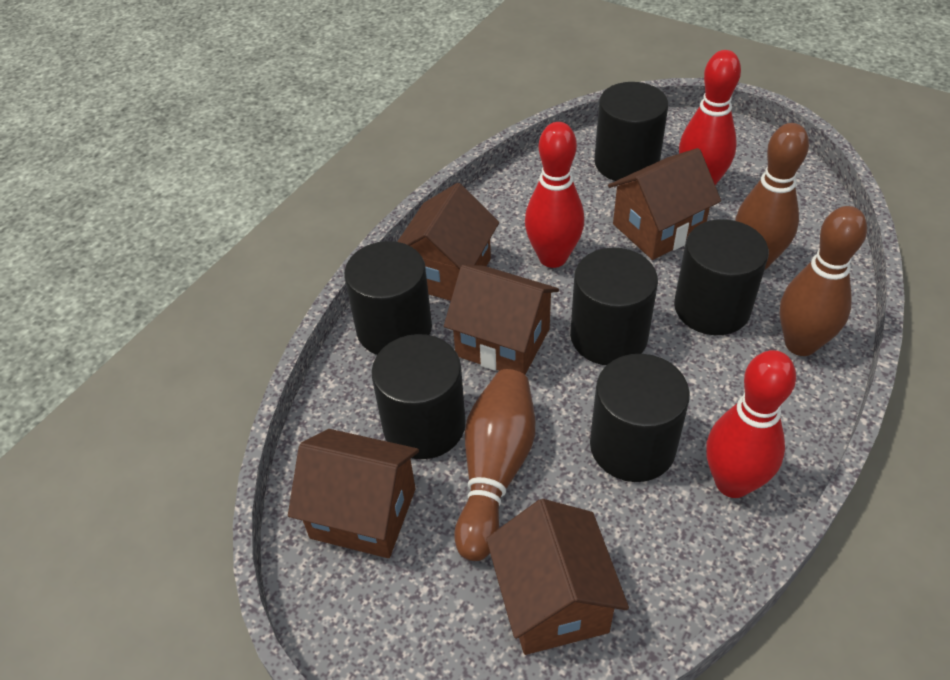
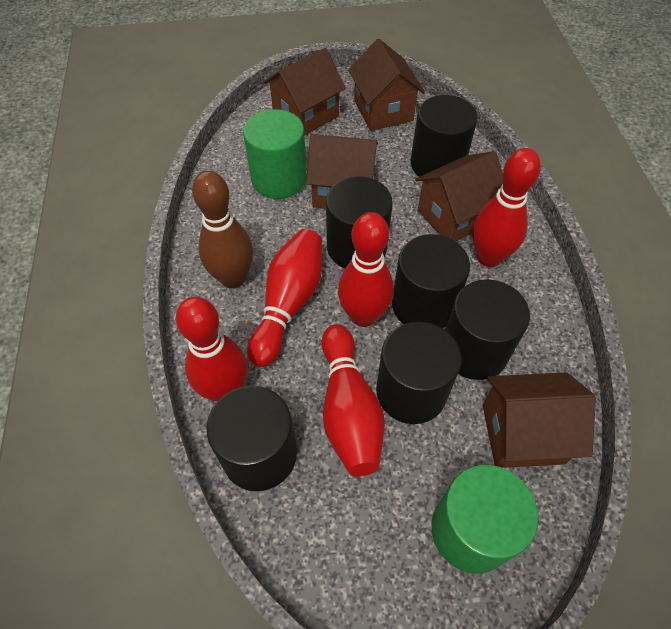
brown bowling pin: [454,369,535,561] [735,123,809,269] [779,206,867,356] = 3 -> [192,171,253,288] = 1
green cylinder: none = 0 -> [243,109,307,199] [431,465,538,574] = 2
red bowling pin: [525,122,584,268] [679,50,741,185] [707,350,796,498] = 3 -> [176,297,248,402] [247,229,322,367] [322,324,385,476] [338,212,394,327] [472,148,541,267] = 5

